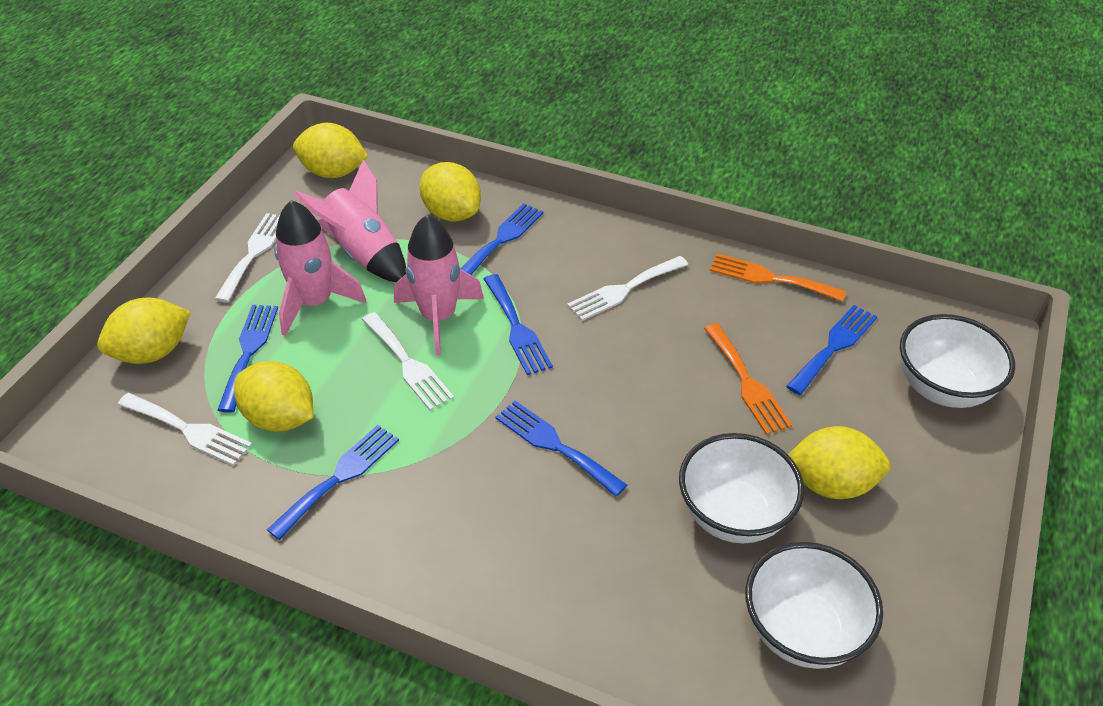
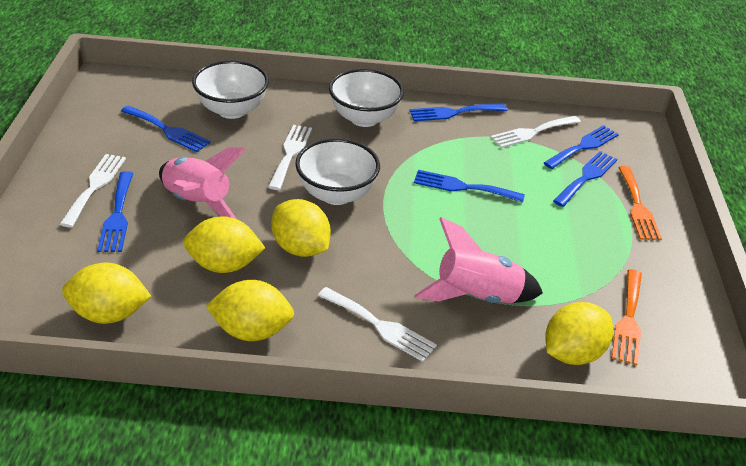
pink rocket: [274,200,366,336] [293,160,406,282] [394,215,484,356] = 3 -> [159,147,246,219] [415,217,543,303] = 2

